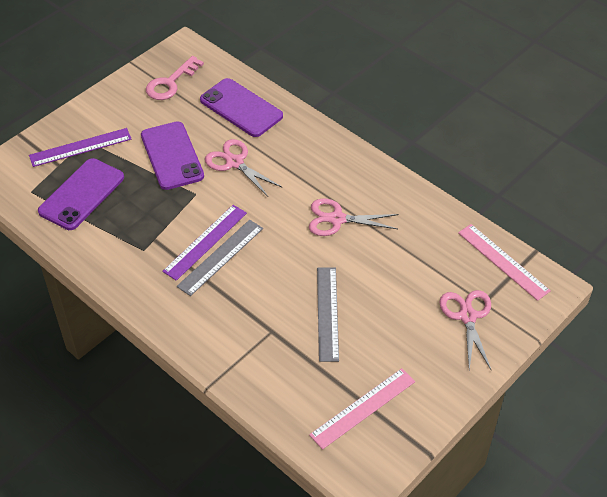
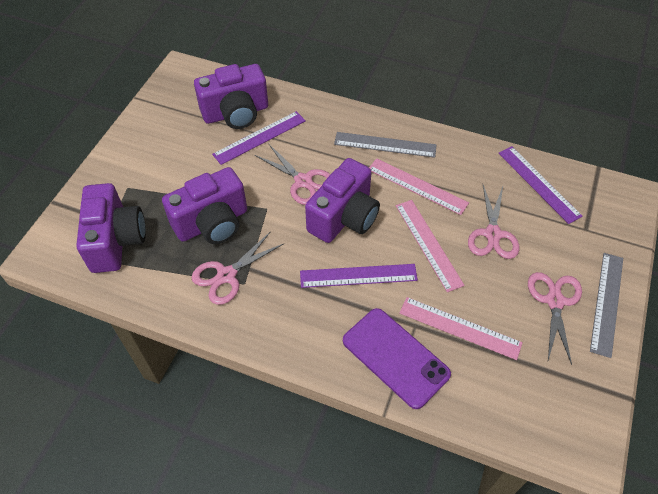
pink key: [146,56,204,100] = 1 -> none = 0
pink ruler: [309,368,415,450] [458,224,551,301] = 2 -> [369,158,469,215] [396,200,465,292] [399,297,523,360] = 3
pink scissors: [205,139,283,197] [309,198,399,236] [439,290,491,370] = 3 -> [192,231,283,305] [255,144,331,205] [468,185,519,259] [528,272,582,365] = 4
purple camera: none = 0 -> [76,183,146,273] [162,167,247,244] [194,64,268,129] [305,158,380,243] = 4
purple phone: [38,158,124,230] [141,121,204,190] [200,78,283,137] = 3 -> [343,308,451,409] = 1
purple ruler: [29,128,132,167] [162,205,247,281] = 2 -> [212,111,306,165] [300,264,418,288] [498,146,582,224] = 3

